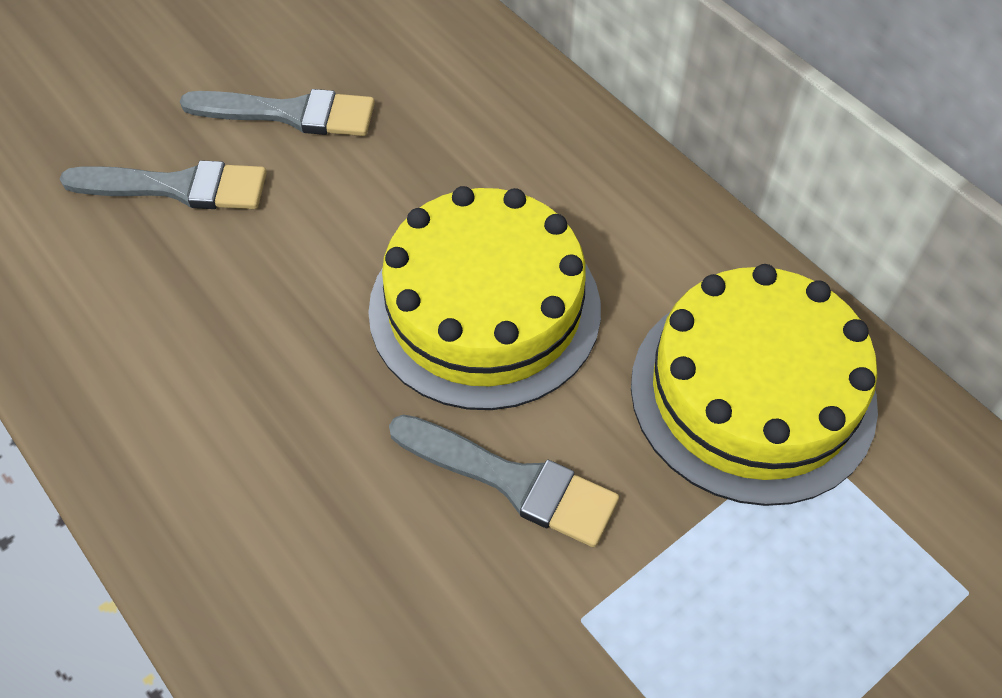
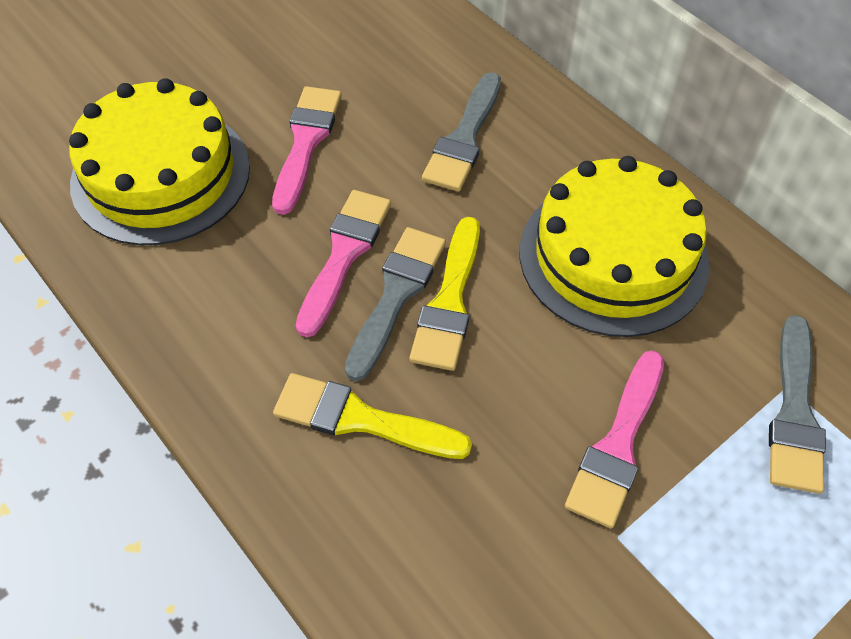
pink brush: none = 0 -> [272,86,342,215] [296,190,391,337] [565,350,664,528] = 3
yellow brush: none = 0 -> [273,373,472,459] [409,217,480,371] = 2

